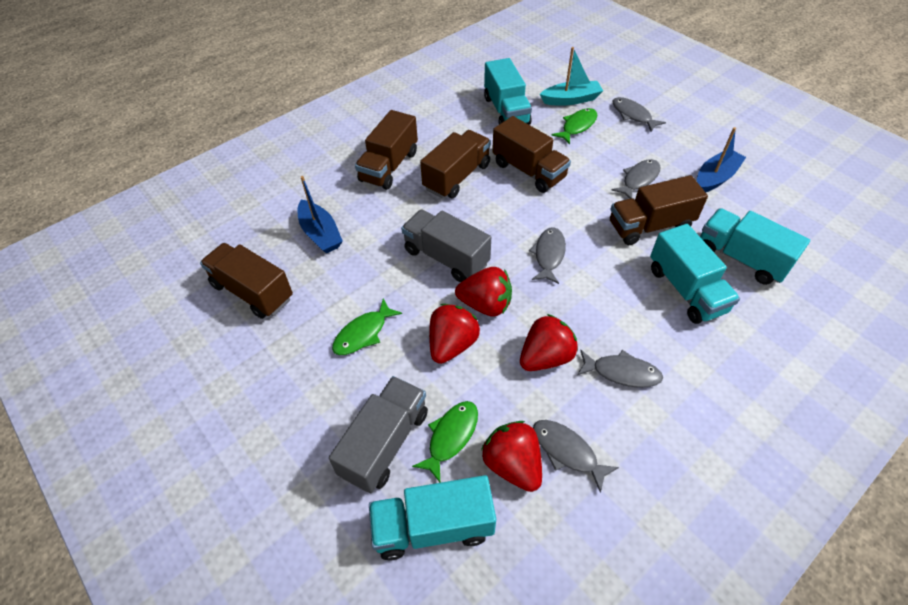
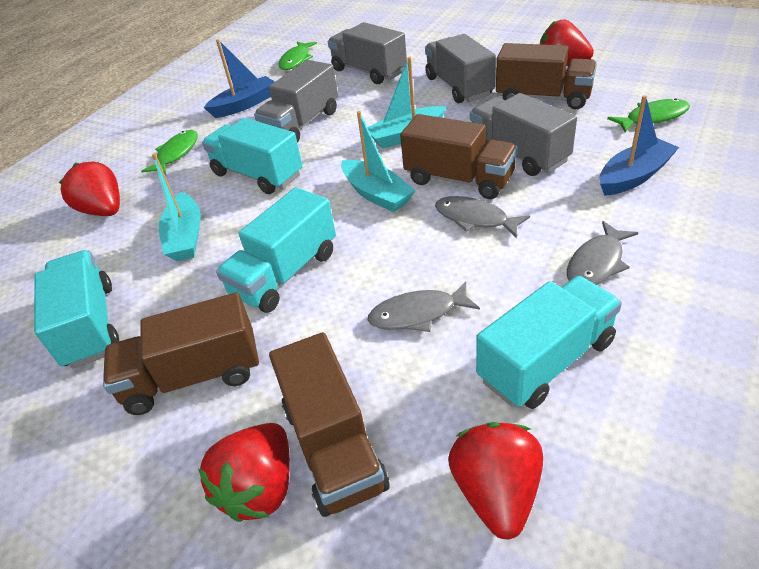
brown truck: [200,243,293,319] [355,110,418,190] [420,130,491,198] [492,116,571,193] [610,175,708,245] = 5 -> [103,292,259,415] [269,332,390,517] [400,114,518,199] [496,43,597,109] = 4
grey fish: [529,227,566,284] [533,420,619,493] [577,350,663,387] [612,159,661,199] [613,97,666,132] = 5 -> [367,282,480,332] [435,196,530,238] [567,221,638,285] = 3
grey truck: [329,376,428,493] [401,210,491,282] = 2 -> [254,60,338,143] [328,22,407,84] [425,34,496,103] [470,93,577,176] = 4
turquoise boat: [540,47,603,106] = 1 -> [152,153,201,261] [341,111,416,212] [367,57,446,149] = 3

